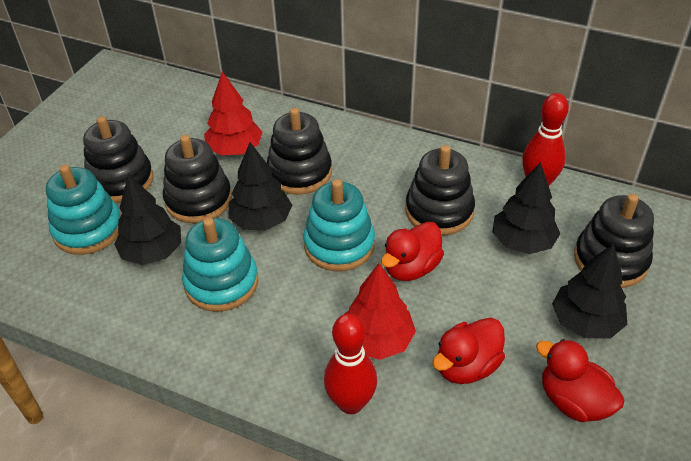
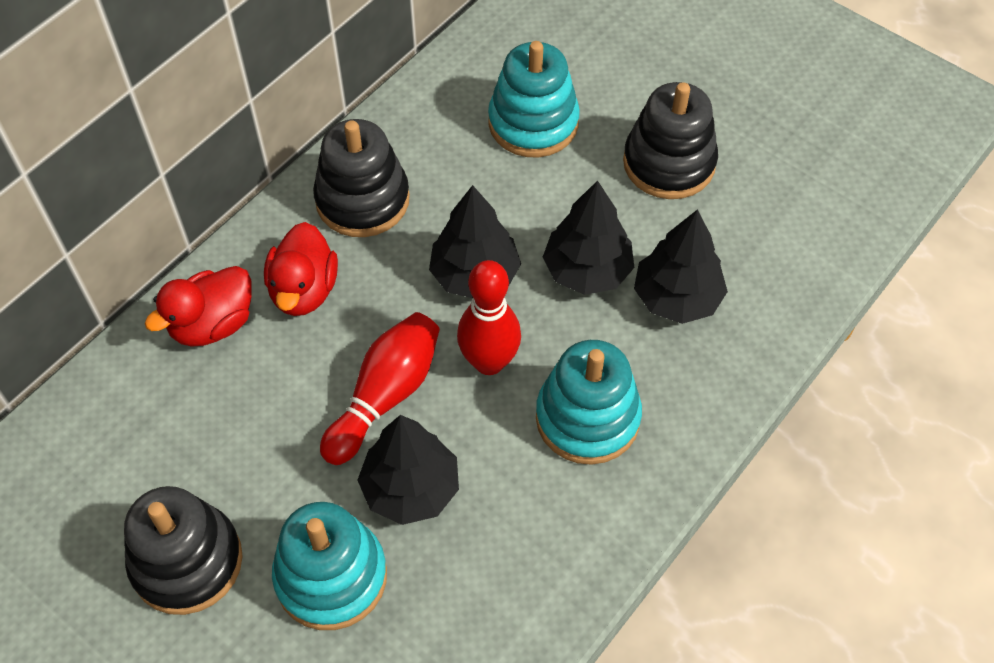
black stacking toy: [83,116,153,203] [163,135,232,223] [267,108,332,195] [405,145,475,235] [574,194,654,288] = 5 -> [124,486,243,615] [313,119,410,237] [623,82,718,199] = 3
red duck: [381,222,444,281] [432,317,505,384] [536,339,625,422] = 3 -> [145,266,252,347] [264,222,338,316] = 2
red tree: [204,71,262,155] [345,263,416,360] = 2 -> none = 0

